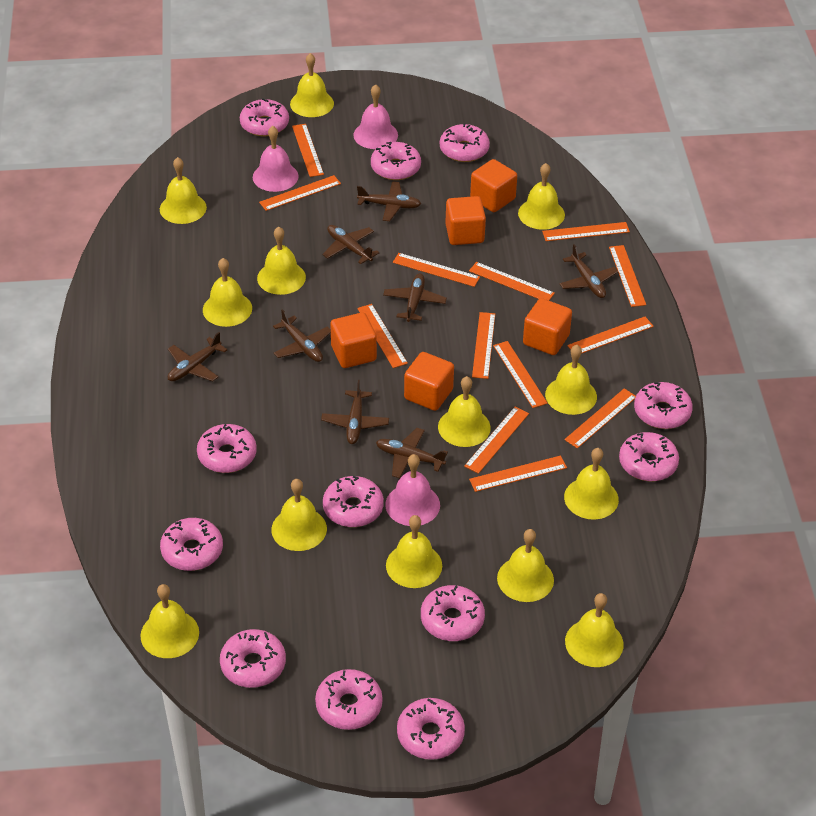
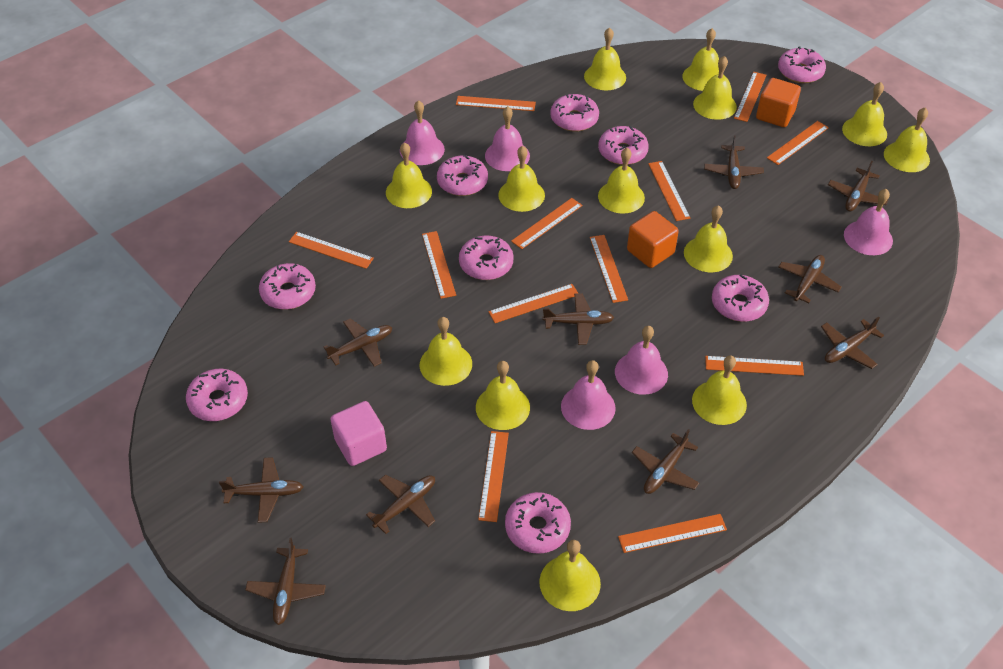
brown plane: [168,332,228,382] [273,309,331,362] [321,380,389,444] [323,225,379,264] [357,181,421,221] [376,428,448,478] [383,273,447,322] [560,244,618,298] = 8 -> [219,457,303,523] [245,538,326,625] [324,318,392,367] [366,475,435,534] [542,293,614,345] [632,429,699,494] [704,135,764,189] [779,255,841,303] [821,317,884,369] [828,161,888,211] = 10
orange cube: [330,312,377,368] [404,352,454,411] [445,196,486,245] [470,159,517,212] [523,298,572,355] = 5 -> [627,211,679,268] [756,78,801,127] = 2
orange ruler: [259,175,341,211] [292,124,324,177] [357,304,408,368] [393,253,480,287] [464,407,529,474] [469,262,555,300] [469,456,567,492] [472,312,495,379] [493,341,548,408] [542,222,630,241] [564,389,636,448] [567,317,654,353] [609,245,646,307] = 13 -> [289,232,374,269] [422,231,456,299] [456,96,536,111] [478,431,509,522] [489,284,578,323] [511,198,583,249] [590,235,628,303] [618,514,727,553] [648,161,690,221] [705,356,804,376] [734,72,766,122] [767,121,829,165] = 12
pink bell: [253,126,299,192] [353,84,398,149] [386,454,440,526] = 3 -> [400,100,445,165] [485,106,530,171] [561,360,616,430] [615,326,668,395] [844,189,893,255] = 5
pink cube: none = 0 -> [330,401,387,466] = 1
pink donut: [160,518,223,571] [197,424,257,473] [220,629,286,688] [240,99,289,136] [315,669,383,730] [323,476,384,527] [371,142,421,180] [397,698,465,760] [421,585,485,641] [440,124,490,162] [619,432,679,481] [634,382,693,429] = 12 -> [186,369,248,421] [259,263,316,310] [437,155,488,196] [459,236,514,280] [505,492,571,554] [550,94,599,132] [598,126,649,165] [712,274,769,322] [778,46,826,83] = 9

